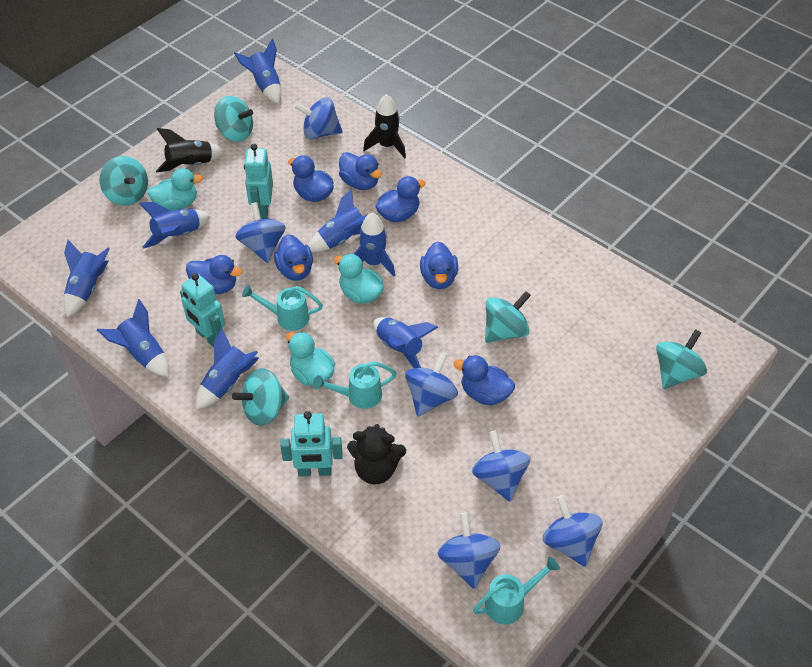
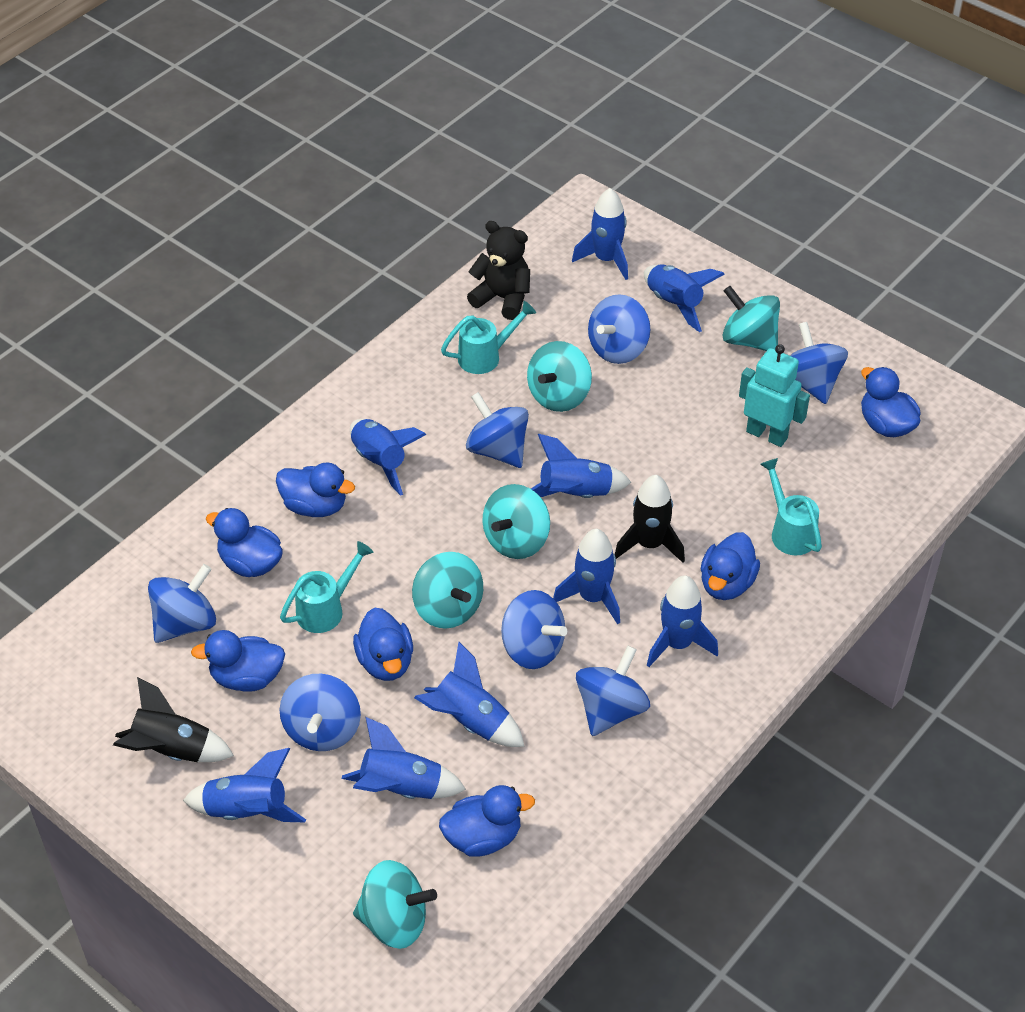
blue rocket: [64,240,110,317] [97,299,169,377] [139,202,211,249] [196,328,259,410] [234,38,281,104] [309,189,367,252] [354,213,395,276] [373,317,438,368] = 8 -> [183,748,306,822] [342,717,466,799] [350,419,426,496] [414,642,525,747] [531,434,631,498] [553,529,620,624] [572,188,628,280] [644,264,725,332] [647,575,718,667] = 9
blue spinning top: [235,202,286,263] [294,97,343,140] [405,352,458,416] [438,512,501,589] [472,430,530,501] [542,495,603,567] = 6 -> [148,564,216,643] [280,674,361,751] [466,392,529,468] [501,590,567,669] [576,646,650,736] [588,294,650,364] [790,322,848,404] = 7
turquoise duck: [147,168,203,211] [286,332,335,386] [334,254,384,304] = 3 -> none = 0
turquoise robot: [180,273,225,348] [244,144,273,219] [280,411,343,477] = 3 -> [739,344,810,447] = 1

